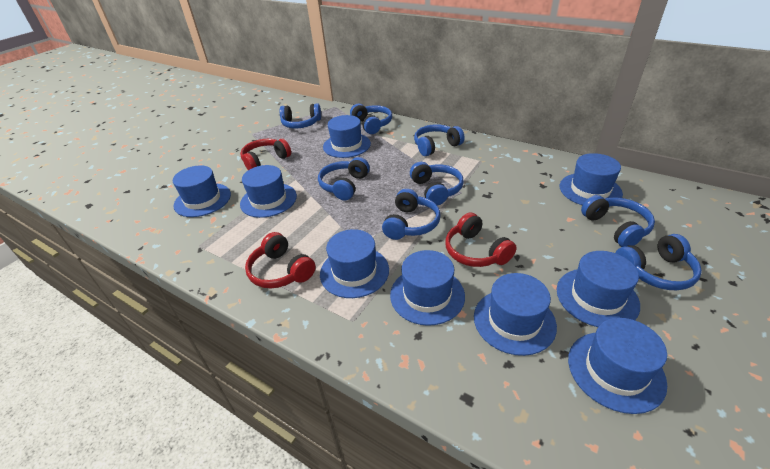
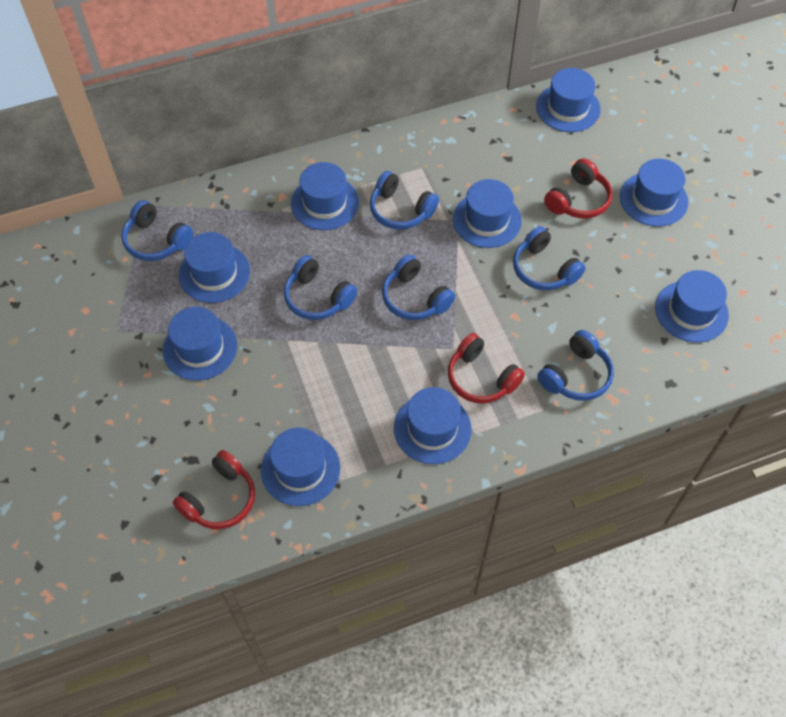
blue headphones: [280,103,321,128] [318,157,370,200] [350,104,392,134] [382,189,441,240] [410,162,464,206] [414,124,464,156] [581,195,655,247] [615,234,702,290] = 8 -> [121,200,194,261] [284,255,357,320] [370,171,439,230] [382,254,455,320] [513,226,586,290] [537,330,614,401] = 6

